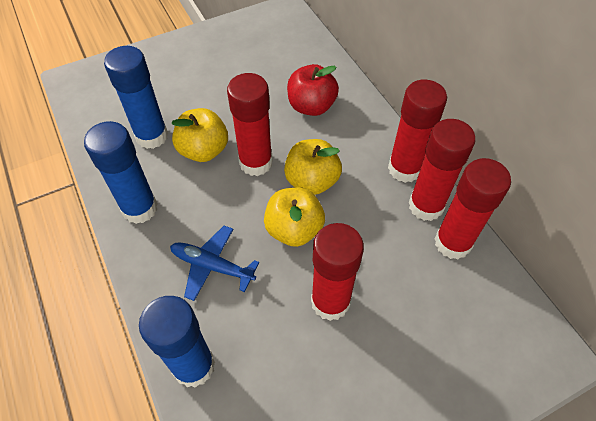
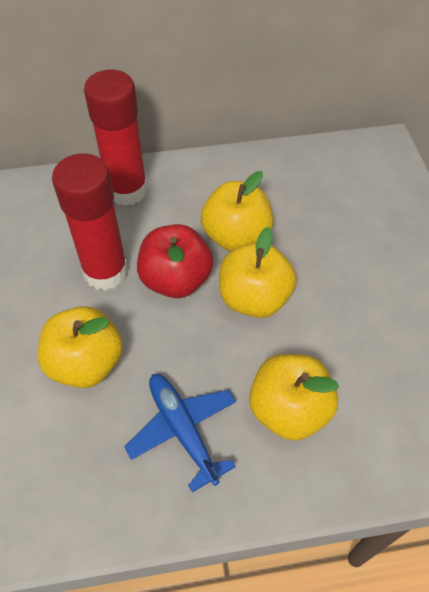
blue glue stick: [84,121,158,224] [104,46,168,149] [139,296,215,388] = 3 -> none = 0
red glue stick: [227,73,273,176] [311,223,364,321] [388,79,447,183] [409,119,476,221] [434,158,511,259] = 5 -> [52,153,128,291] [84,70,148,206] = 2
yellow apple: [171,108,228,162] [264,187,325,247] [284,139,342,195] = 3 -> [38,306,123,388] [201,171,273,251] [219,227,296,318] [249,354,339,441] = 4

